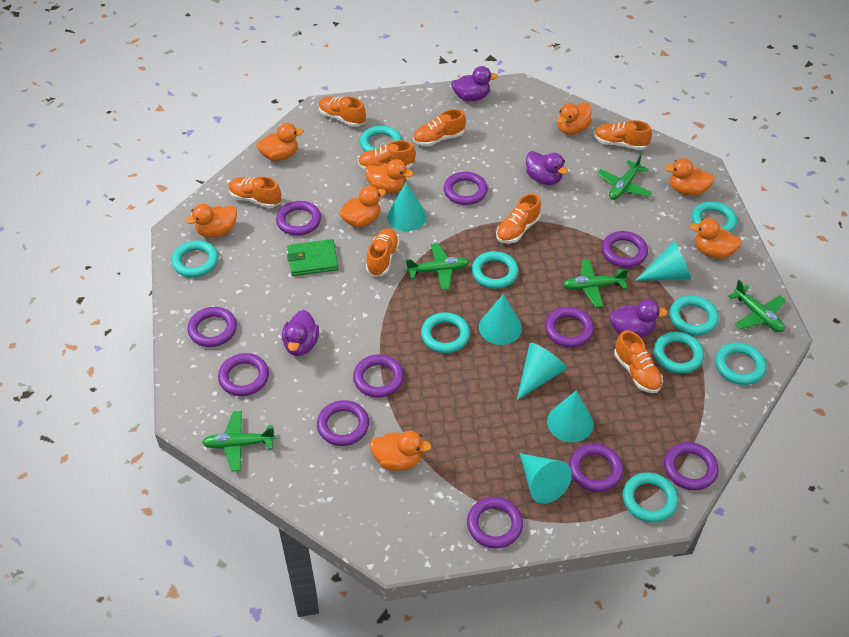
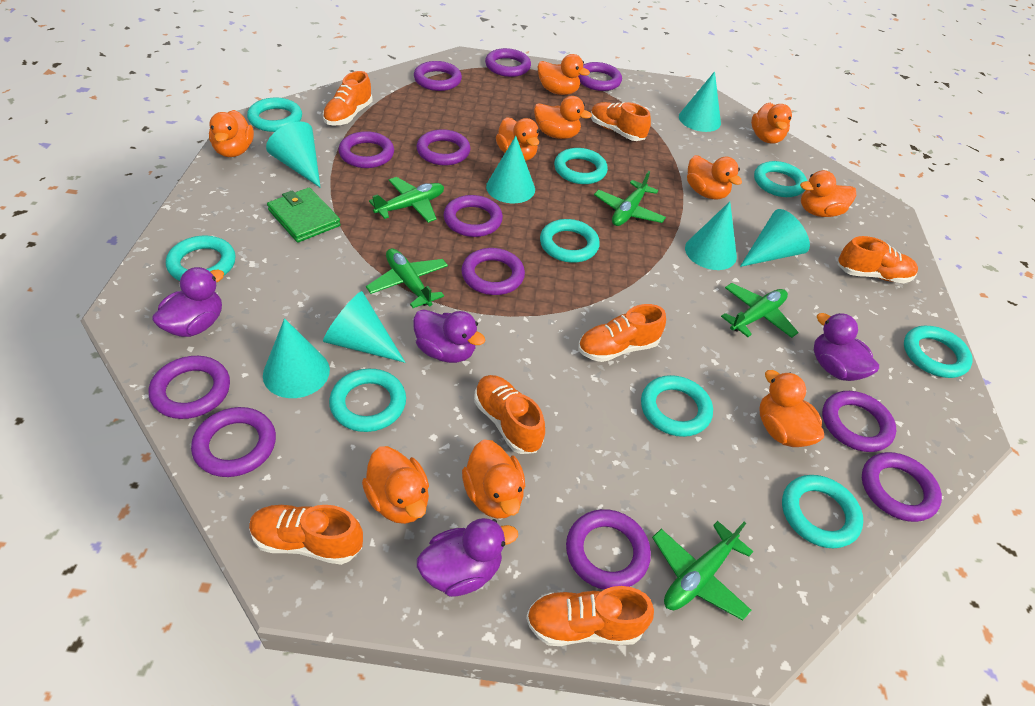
orange duck: [186,204,237,238] [256,123,304,161] [339,186,386,227] [365,159,413,193] [370,431,431,471] [557,102,592,135] [664,158,715,196] [690,218,742,259] = 8 -> [209,110,254,157] [362,446,429,524] [462,439,525,519] [496,117,539,161] [534,96,592,139] [537,54,590,95] [687,155,742,200] [751,103,792,144] [759,370,824,447] [800,170,856,217] = 10
orange shoe: [228,176,281,208] [319,96,366,127] [358,140,416,170] [366,228,399,277] [413,109,466,146] [496,193,541,243] [594,120,652,150] [614,330,663,393] = 8 -> [249,505,363,565] [323,71,373,126] [474,375,545,454] [526,586,654,646] [578,304,666,362] [591,102,651,141] [838,236,918,283] = 7
purple ring: [188,307,237,347] [218,353,269,396] [276,201,321,235] [317,400,369,446] [353,355,404,398] [444,172,488,205] [467,497,523,549] [545,307,594,347] [569,443,623,492] [602,231,648,267] [664,442,719,490] = 11 -> [149,356,230,419] [191,407,276,477] [338,131,394,168] [414,61,462,91] [416,129,471,165] [443,195,503,237] [461,248,525,295] [485,48,531,77] [566,509,651,590] [578,62,622,91] [822,391,896,452] [862,452,942,522] = 12
turquoise cone: [387,182,427,231] [479,294,522,345] [517,343,567,400] [519,453,572,504] [547,390,593,442] [635,241,691,281] = 6 -> [263,318,330,398] [266,122,321,188] [323,291,405,363] [486,136,535,203] [679,71,721,132] [685,202,737,270] [740,209,810,267] = 7

